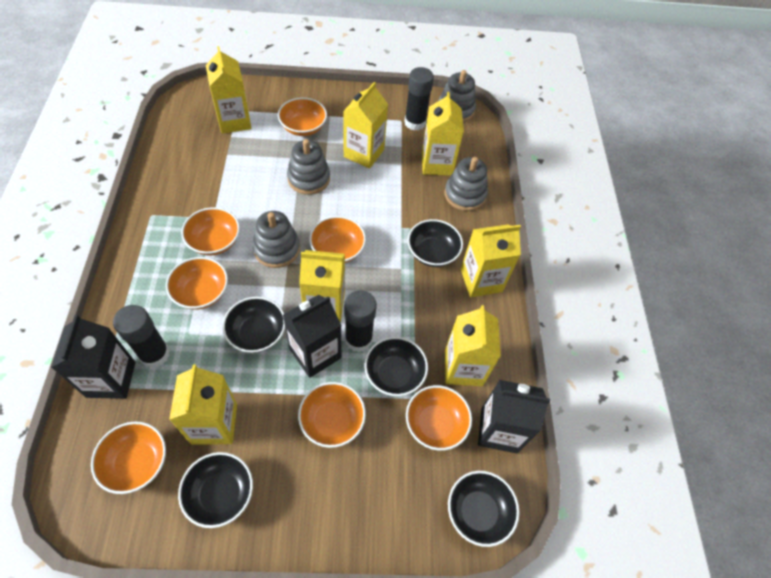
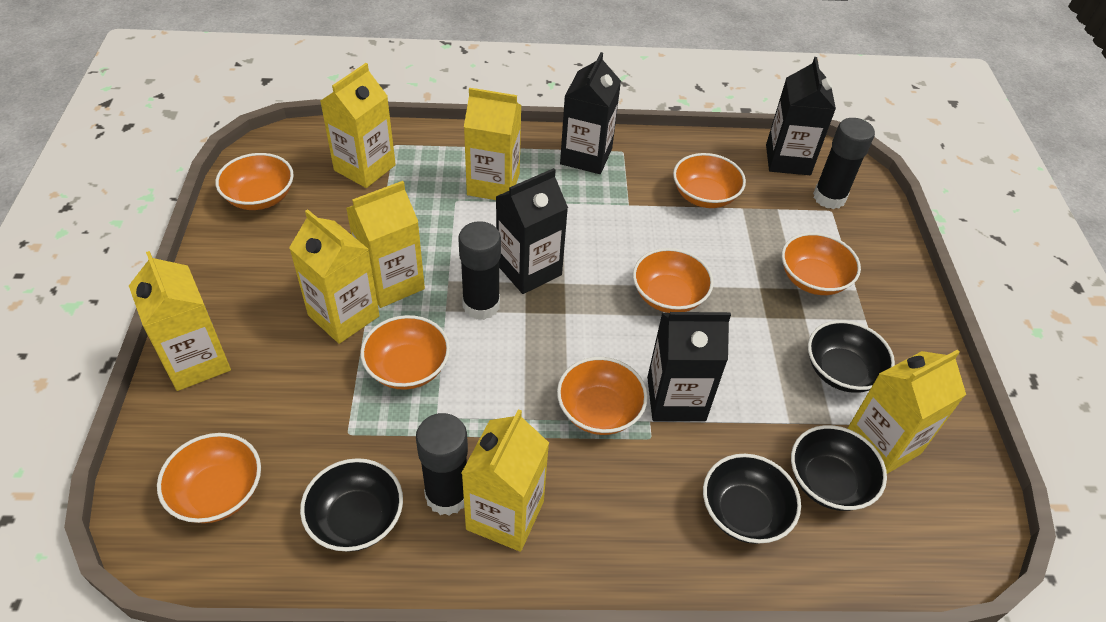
black bowl: [178,452,253,528] [222,297,285,353] [364,337,428,396] [408,219,463,267] [448,471,520,547] = 5 -> [300,458,403,552] [703,454,801,544] [791,425,887,511] [808,320,895,393] = 4
black carton: [51,315,136,399] [283,295,341,378] [478,380,551,454] = 3 -> [496,168,568,294] [560,52,621,174] [647,312,731,421] [766,57,836,175] = 4
grey stacking toy: [252,211,300,268] [287,139,330,195] [438,70,476,123] [444,157,488,211] = 4 -> none = 0

